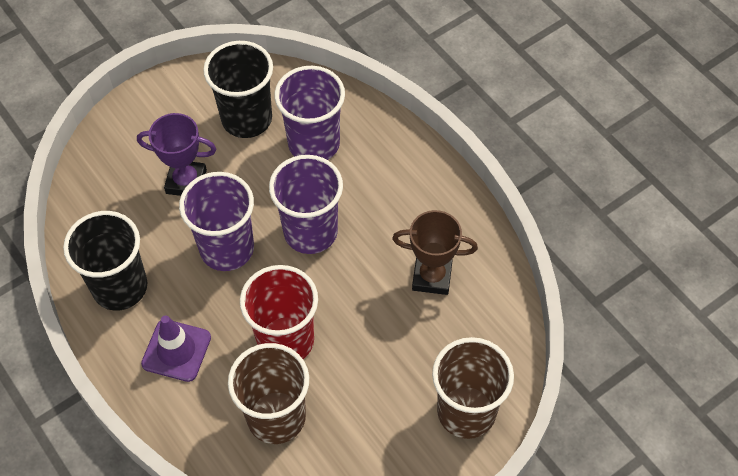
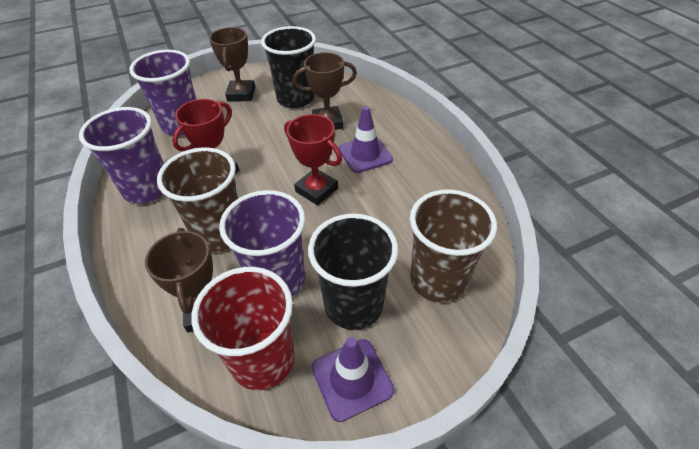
brown trophy: [392,210,478,295] = 1 -> [145,228,213,333] [209,27,255,101] [293,52,357,130] = 3
purple traffic cone: [141,315,211,382] = 1 -> [312,337,394,422] [339,106,393,173] = 2
purple trophy: [137,113,216,196] = 1 -> none = 0
red trophy: none = 0 -> [172,99,239,174] [284,114,342,205] = 2

